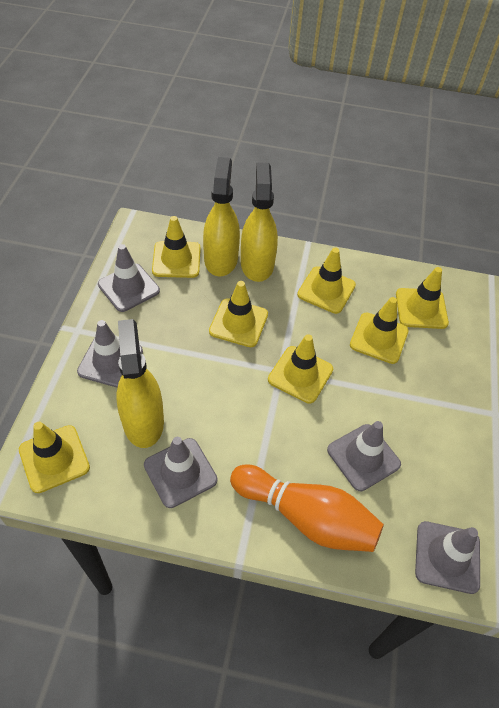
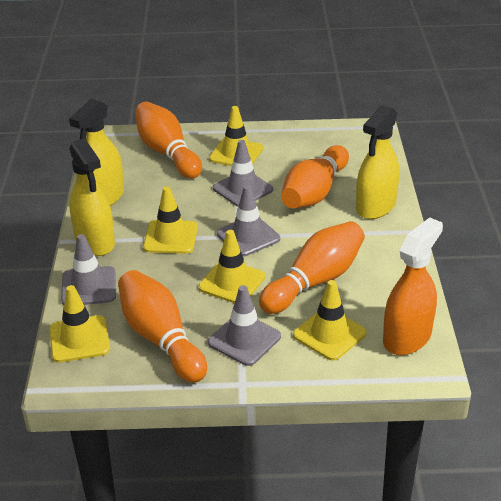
grey traffic cone: [77,320,143,388] [98,244,160,312] [144,437,217,508] [327,421,401,491] [415,521,480,594] = 5 -> [61,234,116,305] [208,285,281,366] [213,140,273,207] [217,185,280,256] = 4
orange bowling pin: [230,464,384,552] = 1 -> [118,270,207,383] [135,102,202,178] [259,221,365,314] [281,145,349,208] = 4
orange spray bottle: none = 0 -> [383,217,443,355] = 1
yellow traffic cone: [19,422,90,493] [152,216,201,278] [209,281,268,347] [268,334,333,404] [297,248,356,314] [350,297,408,364] [396,267,449,329] = 7 -> [50,285,110,363] [143,186,198,254] [199,230,265,303] [209,106,263,166] [293,280,367,361] = 5

